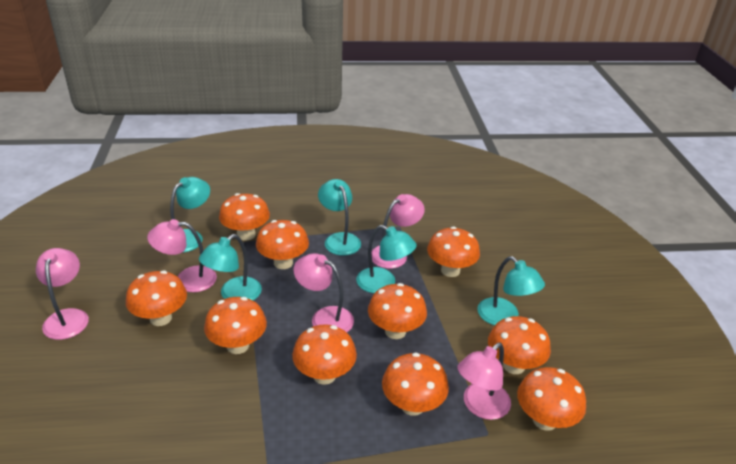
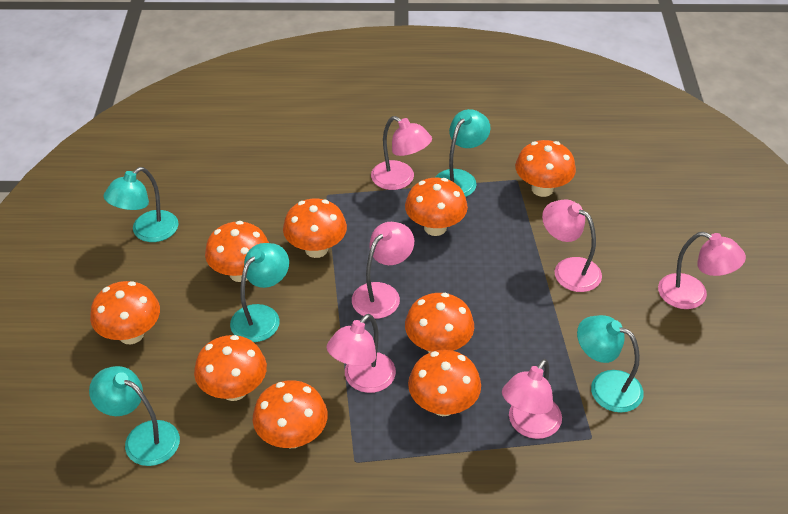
orange mushroom: [126,271,187,326] [204,297,267,354] [219,193,270,241] [256,220,309,269] [292,324,357,385] [368,283,427,339] [382,353,449,416] [427,226,480,277] [488,316,551,374] [517,367,586,431] = 10 -> [90,281,160,344] [194,335,267,401] [205,221,269,282] [253,380,327,448] [283,198,347,258] [405,178,468,236] [405,293,474,353] [408,350,481,416] [515,140,576,197] = 9
pink lamp: [36,248,89,340] [147,219,217,292] [293,253,354,332] [372,194,425,269] [457,342,511,420] = 5 -> [326,314,396,393] [352,222,414,319] [371,116,432,190] [502,359,562,439] [542,199,602,292] [658,232,746,309] = 6

